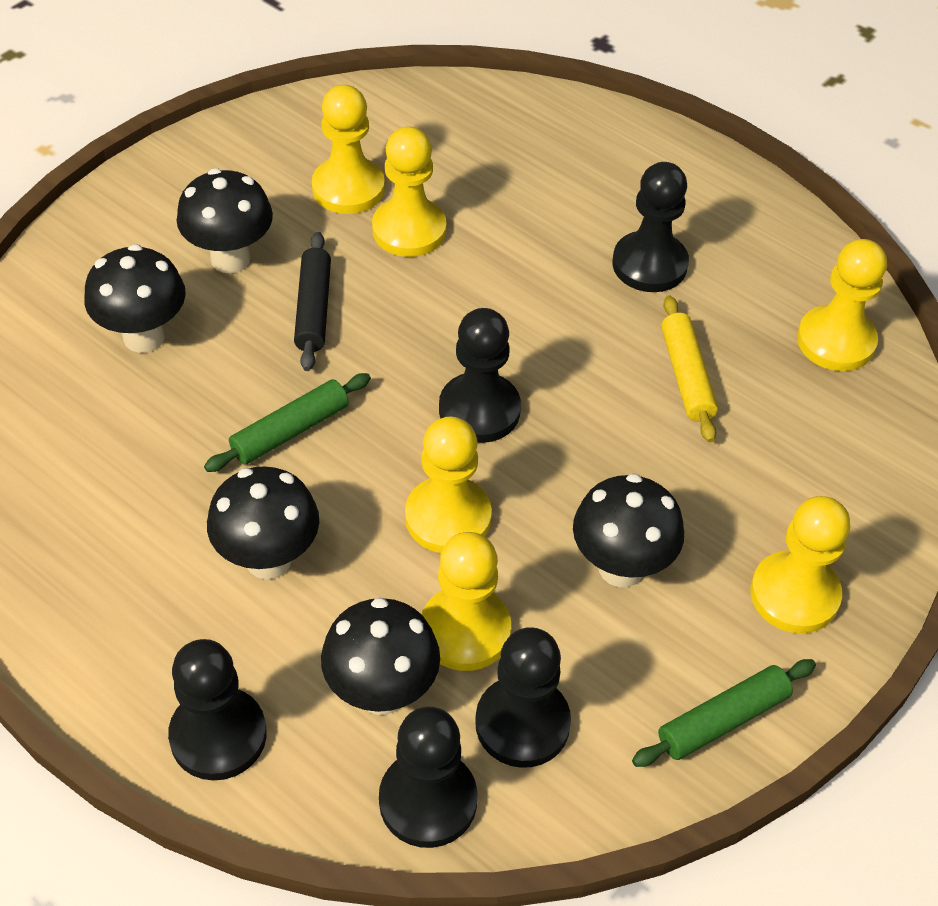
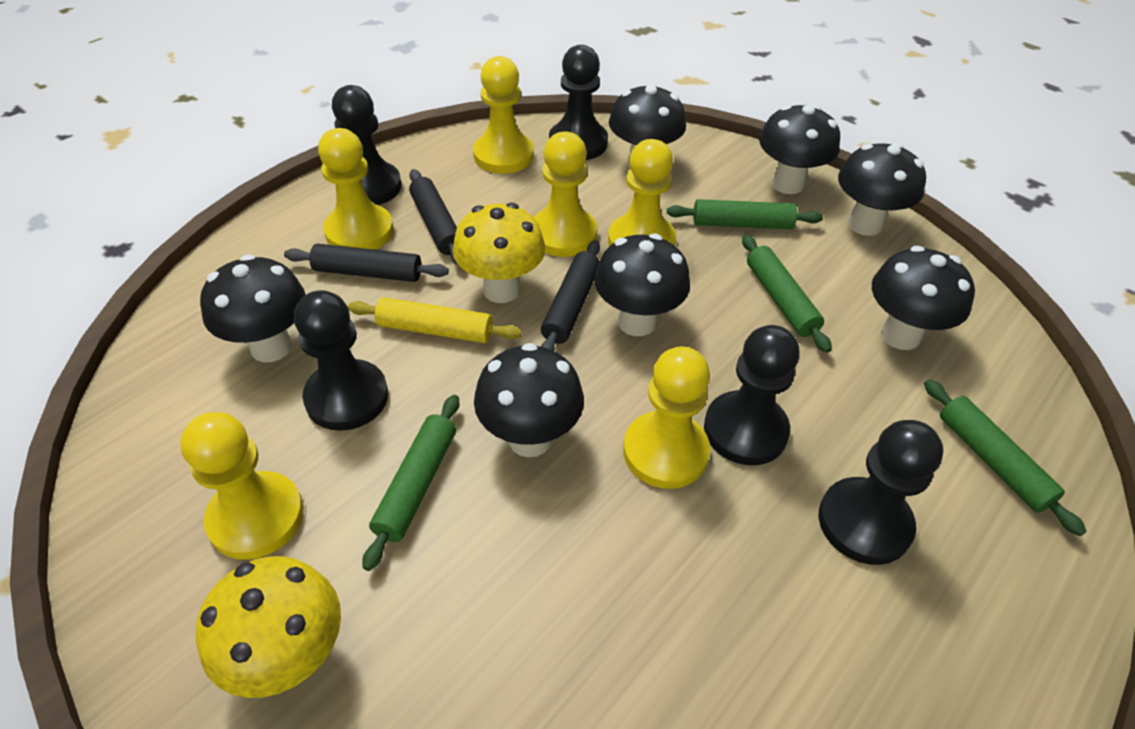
black mushroom: [84,244,186,353] [176,168,273,273] [207,466,319,579] [321,598,440,715] [573,474,684,587] = 5 -> [200,254,306,362] [474,343,584,457] [594,233,690,336] [609,83,686,168] [759,105,840,194] [838,142,926,236] [872,246,975,350] = 7
black rolling pin: [294,232,331,371] = 1 -> [284,244,449,282] [409,169,458,265] [541,240,600,351] = 3
green rolling pin: [204,373,371,472] [632,659,816,767] = 2 -> [362,395,459,571] [667,199,823,229] [742,235,832,353] [924,379,1087,536] = 4
yellow mushroom: none = 0 -> [196,556,341,698] [453,203,545,303] = 2

